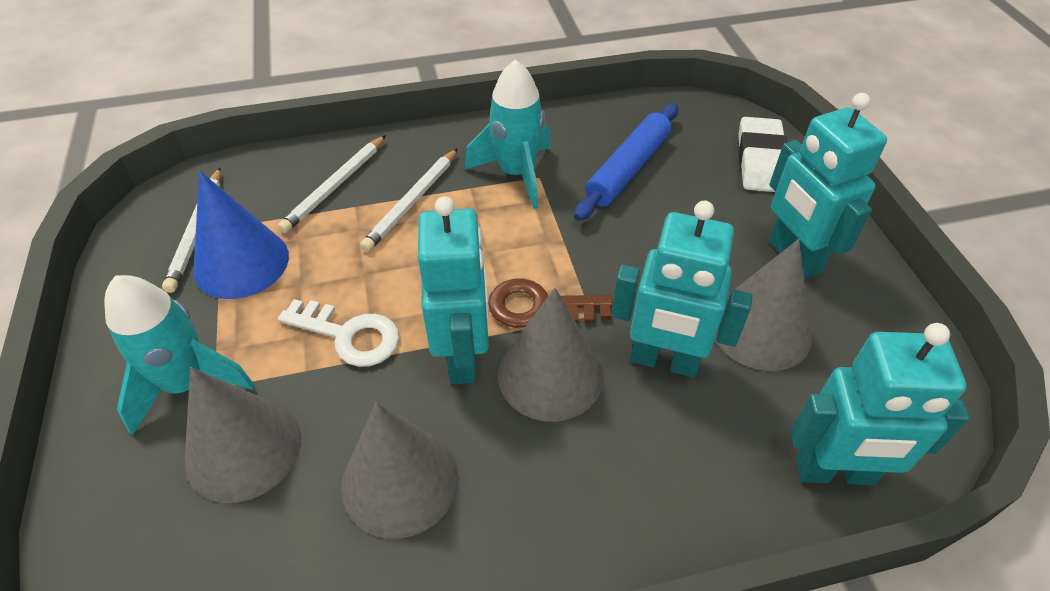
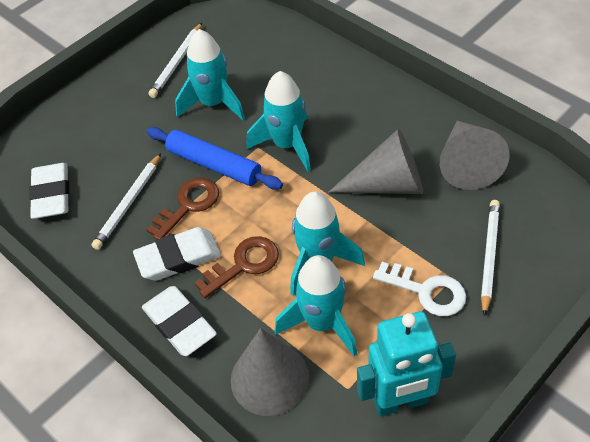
blue cone: [193,171,289,299] = 1 -> none = 0
brown key: [488,278,613,328] = 1 -> [147,178,219,240] [195,236,279,298] = 2
grey cone: [184,367,301,503] [341,402,459,539] [498,288,603,422] [715,239,812,371] = 4 -> [231,328,309,416] [328,129,423,194] [440,121,510,190] = 3
turquoise robot: [418,196,489,384] [611,200,753,378] [769,93,887,279] [790,323,970,485] = 4 -> [357,311,456,417] = 1
turquoise rocket: [104,275,255,435] [465,59,551,209] = 2 -> [175,29,245,120] [246,71,311,172] [274,255,357,356] [290,191,365,296] = 4
white eraser: [738,117,787,192] = 1 -> [29,163,69,219] [133,227,221,281] [142,286,217,356] = 3

